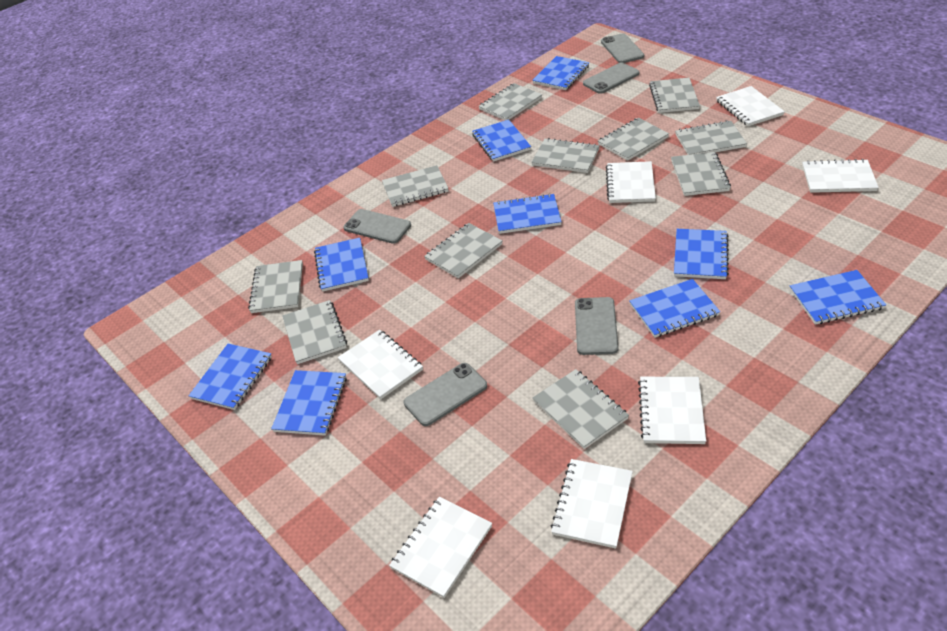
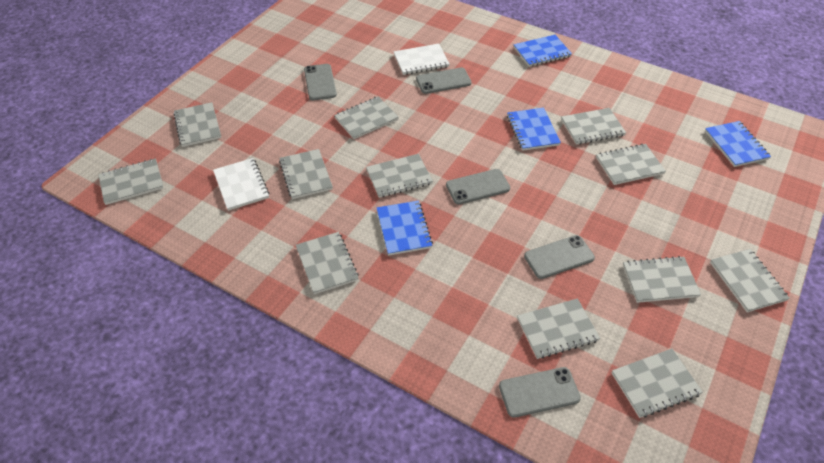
blue notebook: [188,344,272,410] [271,370,347,436] [314,238,369,292] [472,120,531,162] [493,194,562,234] [532,56,589,90] [629,279,720,338] [674,229,729,279] [790,270,886,325] = 9 -> [376,201,433,255] [507,108,561,151] [514,35,572,67] [705,121,771,167] = 4
grey notebook: [248,260,303,313] [282,300,347,364] [382,165,449,207] [424,223,503,278] [478,83,542,120] [531,138,600,173] [532,369,629,449] [598,118,669,161] [649,78,700,113] [671,152,731,196] [675,120,747,155] = 11 -> [98,158,164,205] [173,102,221,147] [279,149,333,199] [296,232,359,294] [334,96,399,139] [366,154,433,198] [517,298,600,359] [561,108,626,145] [596,144,666,185] [612,349,703,418] [623,256,701,303] [710,249,790,312] = 12
white notebook: [338,330,423,399] [389,497,492,598] [551,459,633,549] [606,161,656,203] [638,377,706,444] [716,86,785,126] [802,159,879,193] = 7 -> [213,158,269,211] [394,44,449,75] = 2

